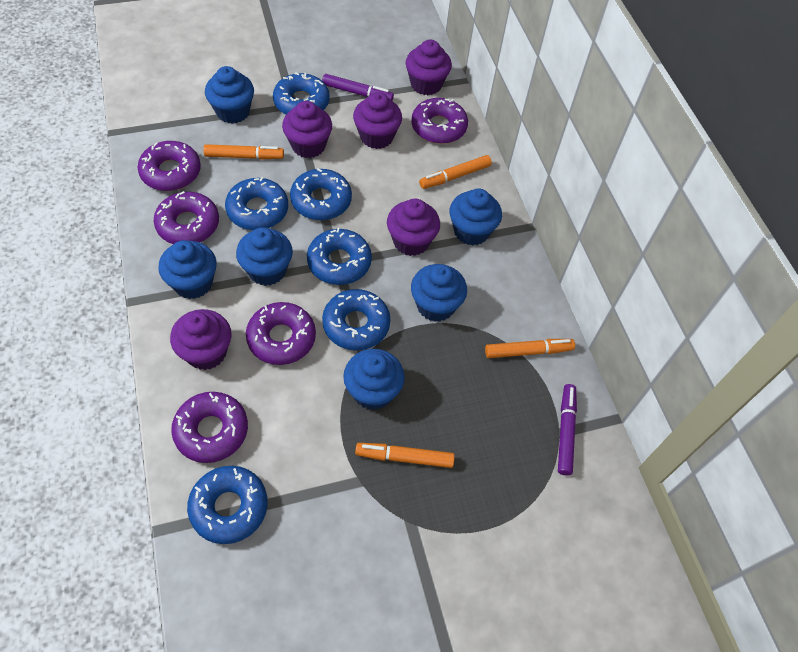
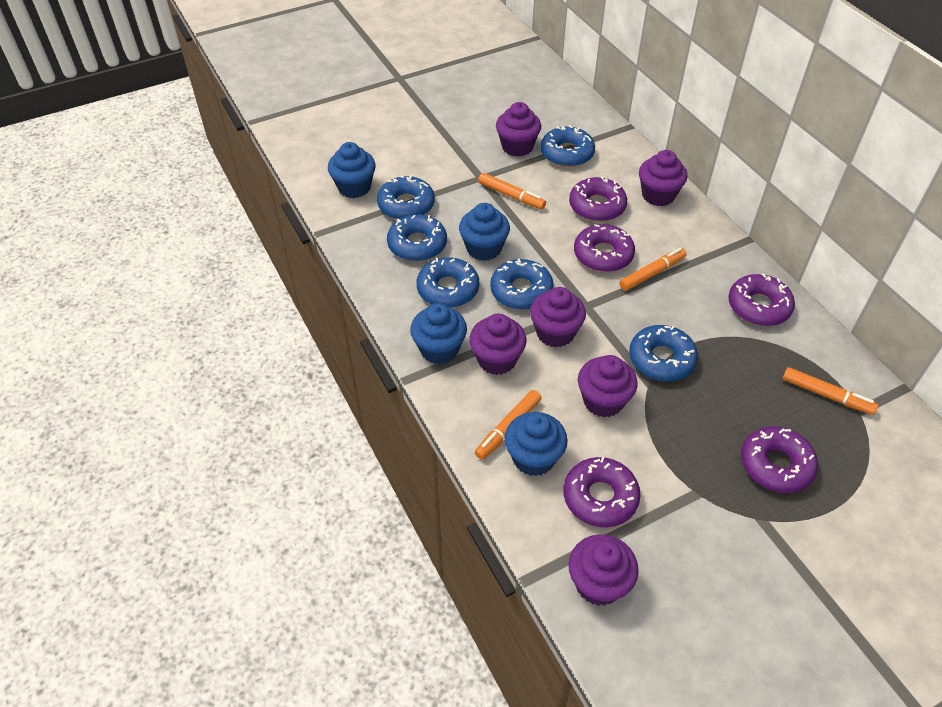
blue cupcake: [158,240,217,299] [205,66,254,124] [236,227,293,286] [343,349,405,410] [411,264,467,322] [449,189,502,246] = 6 -> [328,142,376,198] [410,303,467,364] [459,203,510,261] [505,412,568,476] = 4
purple cupcake: [170,309,232,370] [282,101,332,158] [353,92,402,149] [387,199,440,256] [406,40,452,95] = 5 -> [469,314,527,375] [496,102,541,157] [530,287,586,347] [568,534,639,606] [578,355,638,417] [639,150,687,206] = 6
purple marker: [322,74,394,100] [558,384,577,475] = 2 -> none = 0

